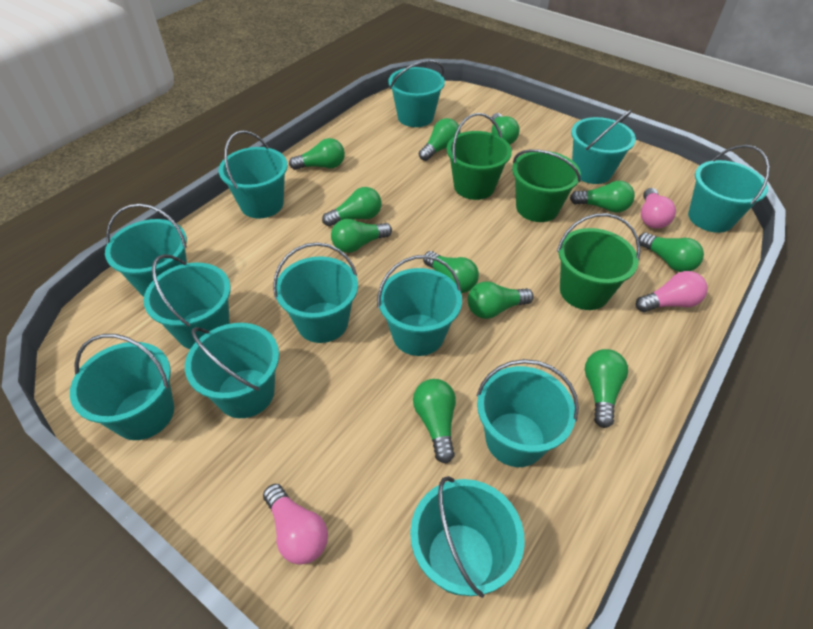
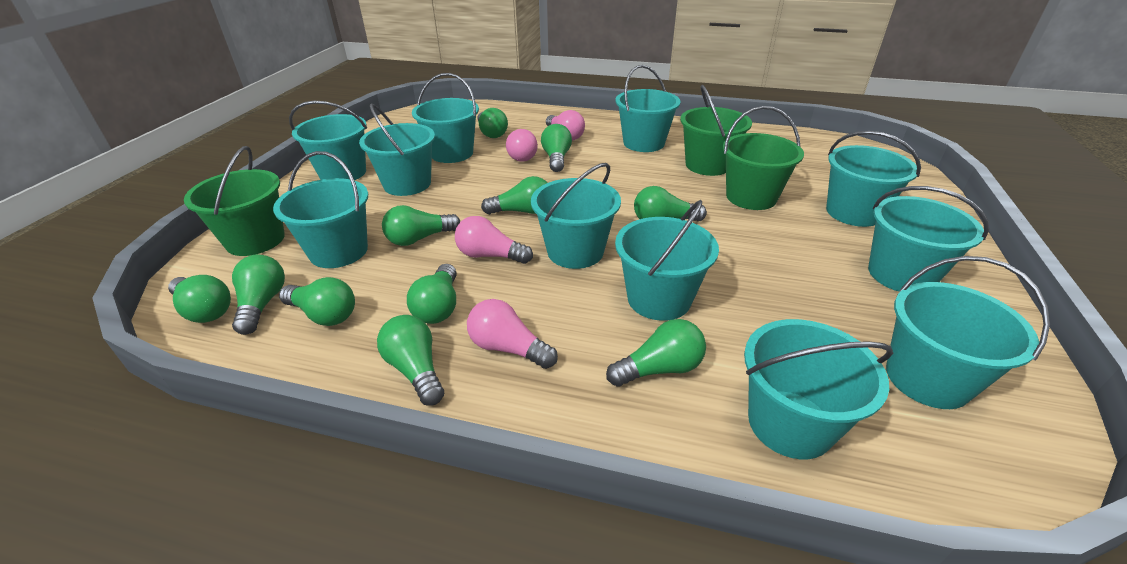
pink light bulb: [263,484,328,565] [636,271,708,312] [641,188,676,229] = 3 -> [455,216,533,264] [467,299,558,369] [506,129,538,162] [546,110,585,141] = 4
turquoise bucket: [70,334,174,440] [105,203,187,297] [144,254,231,349] [185,323,279,418] [219,130,288,218] [273,242,358,343] [377,255,462,356] [388,60,445,127] [410,476,525,598] [476,359,579,467] [571,110,636,184] [688,145,770,233] = 12 -> [273,151,368,268] [289,101,367,180] [359,104,435,196] [412,73,479,163] [531,163,621,269] [615,200,719,321] [616,65,681,152] [744,319,893,459] [826,131,921,227] [868,186,989,292] [886,256,1050,409] = 11

